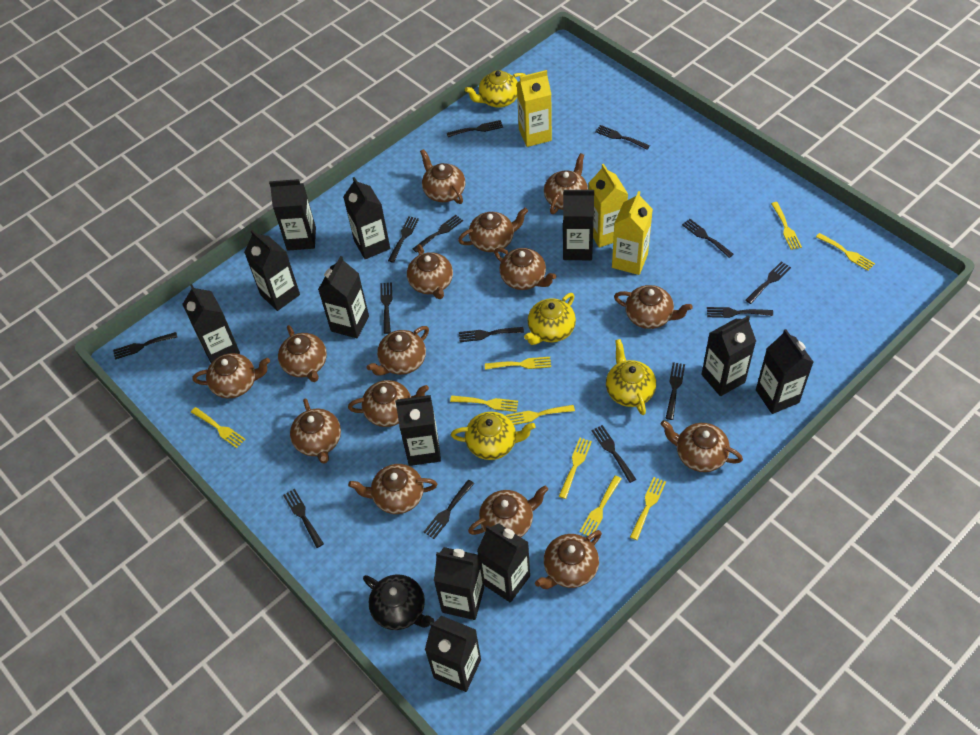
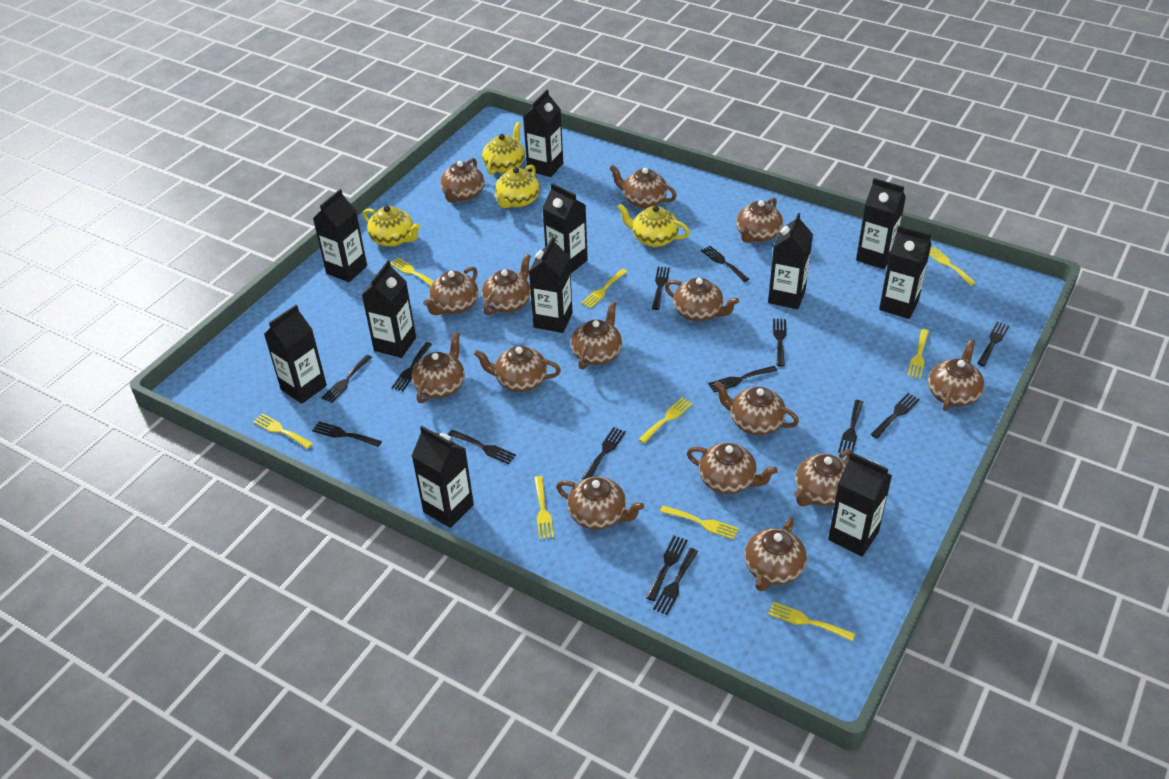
black carton: [182,284,240,363] [244,230,300,311] [269,179,316,251] [318,256,369,338] [343,177,390,259] [395,395,441,466] [425,616,481,692] [434,547,484,620] [477,523,530,603] [563,190,594,260] [701,315,756,396] [756,329,813,414] = 12 -> [264,305,327,404] [313,189,367,282] [362,261,416,358] [412,426,474,528] [523,89,563,177] [529,236,573,333] [542,183,588,273] [768,213,813,309] [828,452,892,556] [856,178,906,269] [879,226,931,319] = 11
black teapot: [363,574,434,630] = 1 -> none = 0
yellow carton: [517,70,552,147] [589,164,628,248] [612,191,653,275] = 3 -> none = 0

